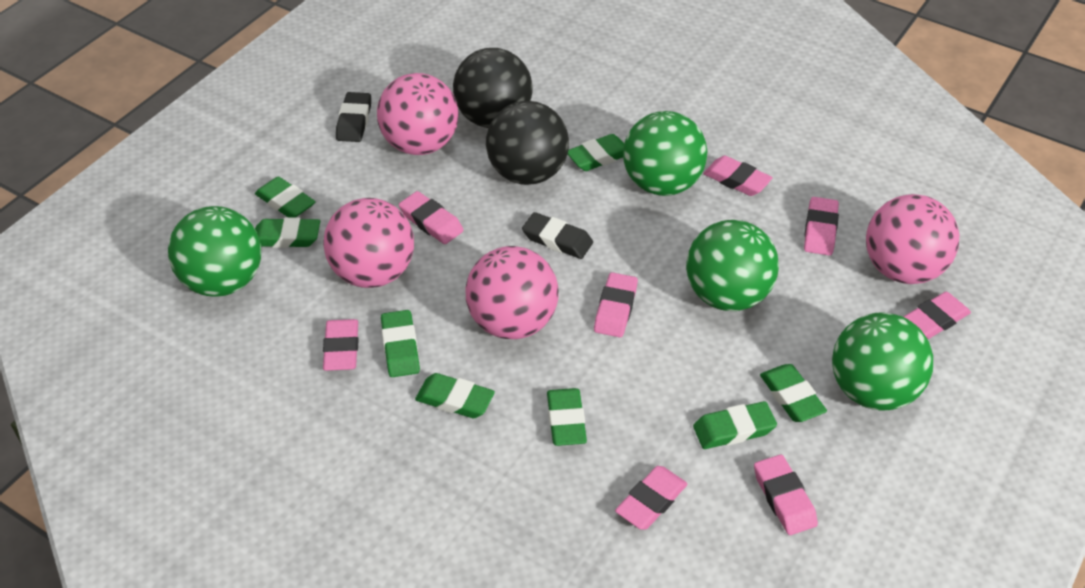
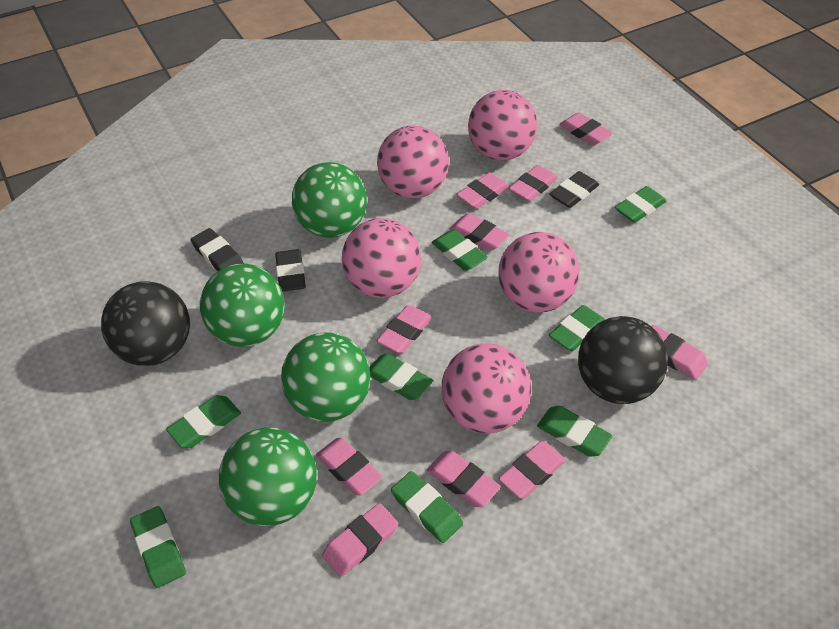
black eraser: [336,92,371,142] [522,212,593,259] = 2 -> [191,228,244,271] [275,249,306,292] [550,171,599,208] = 3
pink ball: [323,198,414,288] [377,73,459,155] [466,246,559,339] [866,194,959,284] = 4 -> [342,218,421,298] [377,125,449,198] [442,343,532,434] [468,90,537,161] [498,232,580,313] = 5
pink eraser: [323,319,359,371] [399,191,464,244] [594,272,638,337] [615,466,688,530] [703,156,773,196] [754,454,818,535] [804,197,839,256] [904,292,971,339] = 8 -> [316,438,383,496] [322,503,398,577] [377,305,432,353] [427,451,501,507] [449,213,510,251] [456,172,509,209] [499,441,566,498] [509,165,558,201] [559,112,613,145] [651,325,708,380] = 10

